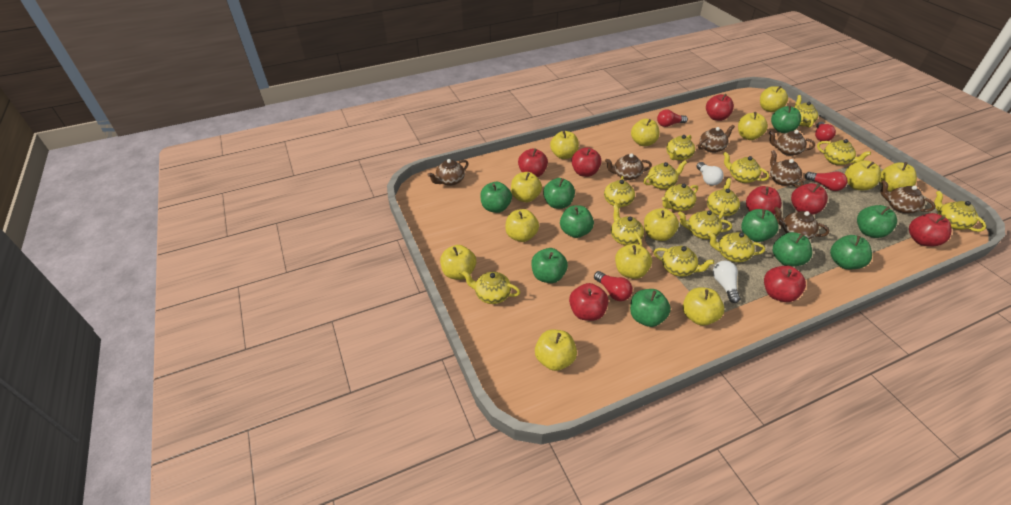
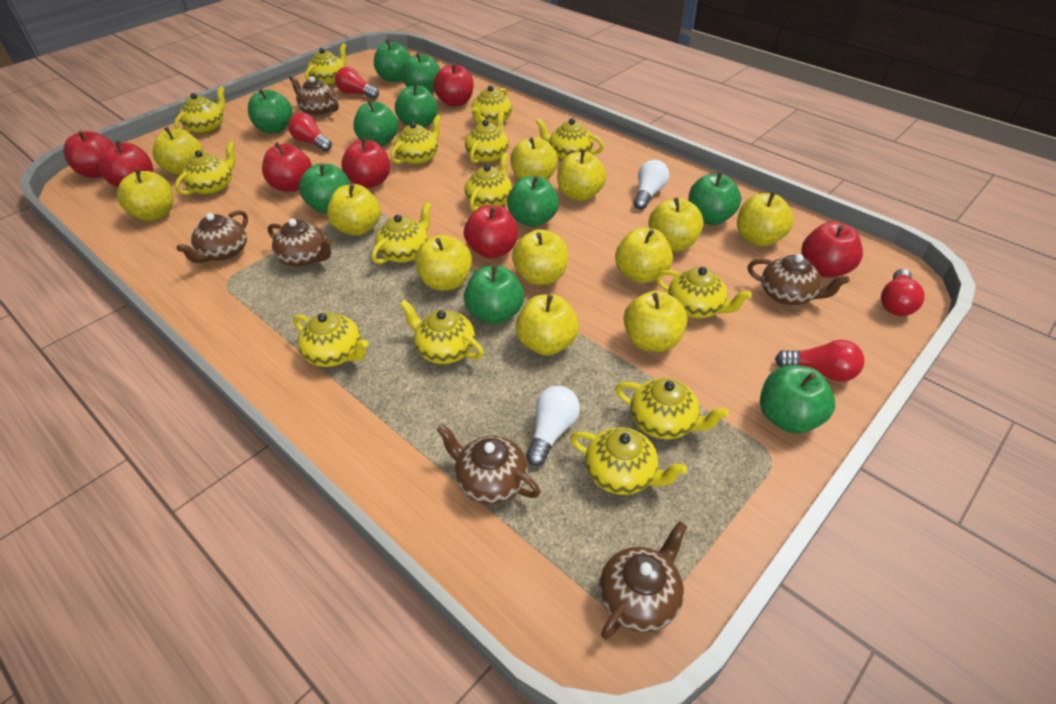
brown teapot: [427,159,469,186] [605,153,652,180] [698,125,735,153] [769,130,815,156] [770,150,804,188] [774,207,829,239] [881,180,936,214] = 7 -> [176,210,248,263] [268,219,332,267] [289,75,339,117] [437,424,541,504] [599,521,687,640] [747,254,849,305] = 6
red apple: [518,148,548,177] [569,283,609,321] [571,147,602,177] [706,94,734,121] [746,186,782,215] [764,266,806,302] [791,183,828,215] [909,213,951,247] = 8 -> [63,131,113,178] [99,141,153,187] [262,142,312,192] [341,138,390,188] [433,63,474,107] [464,205,518,259] [801,222,863,277] = 7
yellow apple: [440,245,476,280] [505,209,539,242] [511,172,542,203] [535,330,577,371] [550,131,579,159] [615,244,652,279] [631,119,659,146] [644,208,679,241] [683,287,724,326] [738,112,768,140] [760,86,788,112] [845,160,881,191] [880,162,917,192] = 13 -> [117,169,173,221] [153,127,204,175] [327,184,381,236] [415,235,472,291] [510,137,558,180] [512,229,569,285] [515,295,579,356] [557,150,606,201] [615,228,673,283] [624,291,687,352] [648,197,704,251] [737,192,794,246] = 12

